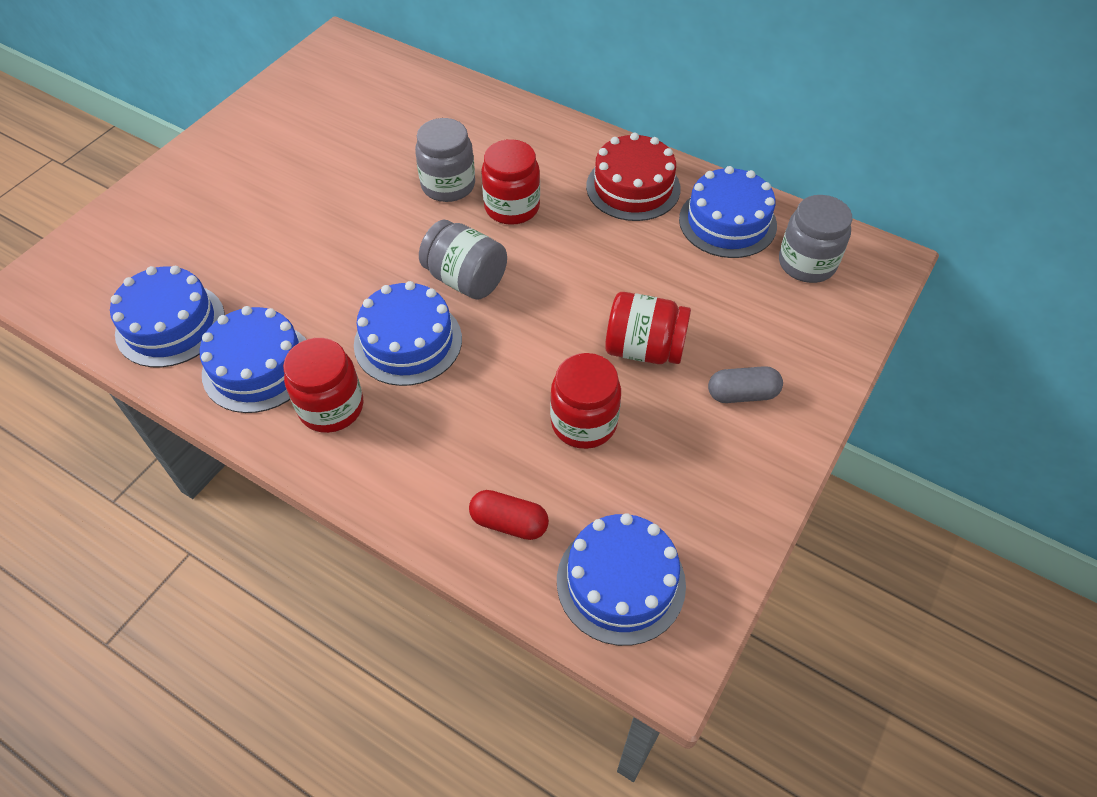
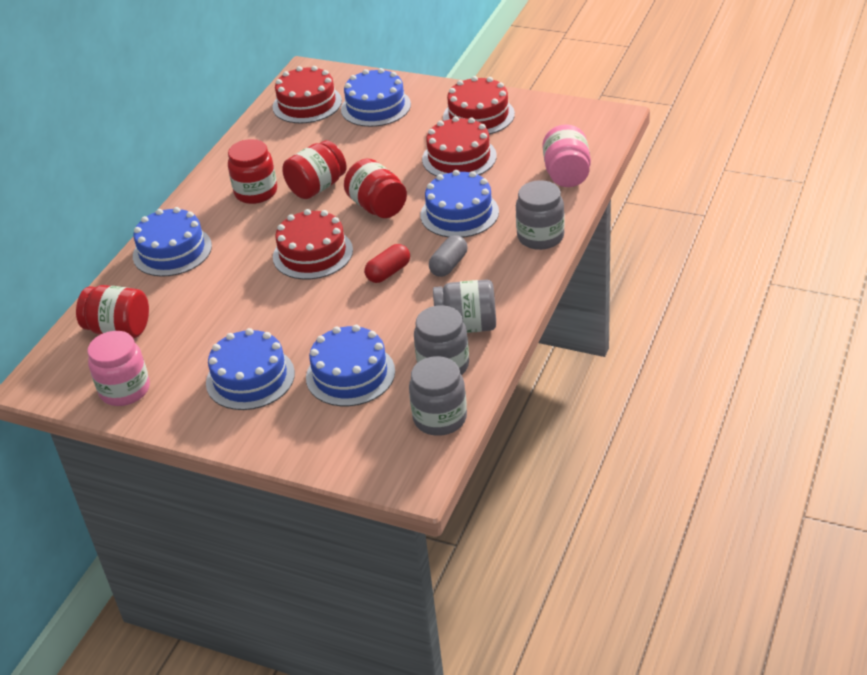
grey jar: [415,118,475,202] [419,220,507,300] [779,195,852,283] = 3 -> [409,356,467,436] [414,305,469,375] [433,280,496,333] [516,180,565,250] = 4
pink jar: none = 0 -> [88,331,150,406] [542,124,591,187] = 2
red cake: [586,133,681,221] = 1 -> [273,66,342,123] [273,209,353,280] [422,116,497,176] [443,76,515,134] = 4

